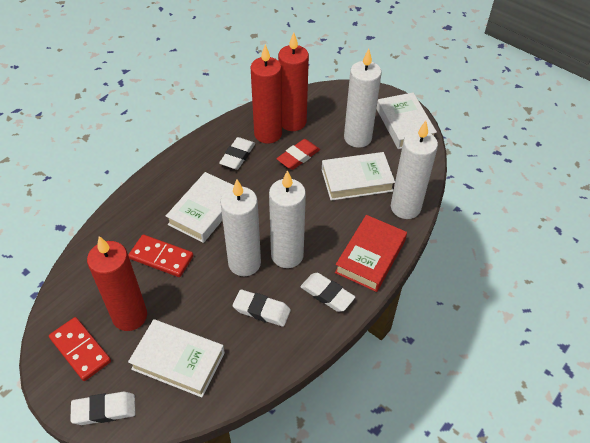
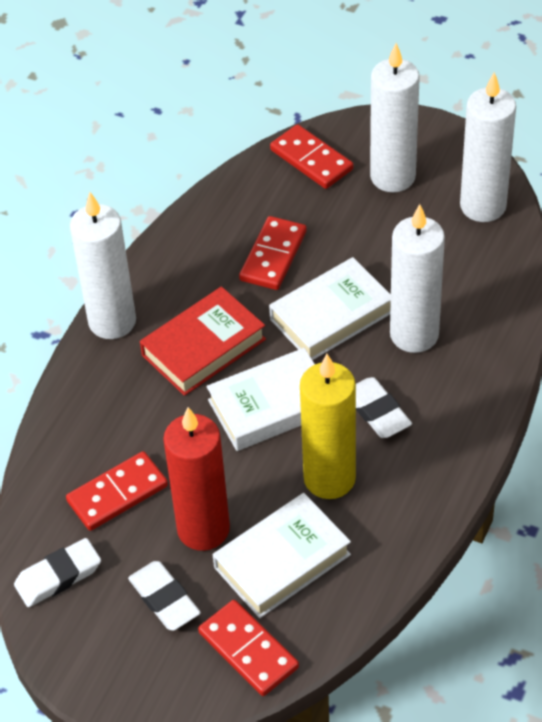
red candle: [87,236,147,331] [250,44,282,144] [278,32,309,131] = 3 -> [163,407,230,551] = 1
red domino: [49,317,111,381] [128,235,193,277] = 2 -> [66,451,168,531] [198,600,299,696] [239,216,307,290] [270,124,353,189] = 4
red eraser: [277,139,320,170] = 1 -> none = 0
white book: [128,319,225,398] [166,172,234,243] [322,152,395,201] [377,93,437,149] = 4 -> [206,348,315,451] [213,493,351,618] [269,257,391,360] = 3
white eraser: [70,392,136,425] [219,137,255,170] [233,289,291,327] [300,273,355,312] = 4 -> [14,538,101,607] [128,561,201,631] [356,377,412,438] = 3
yellow candle: none = 0 -> [300,354,356,499] = 1

